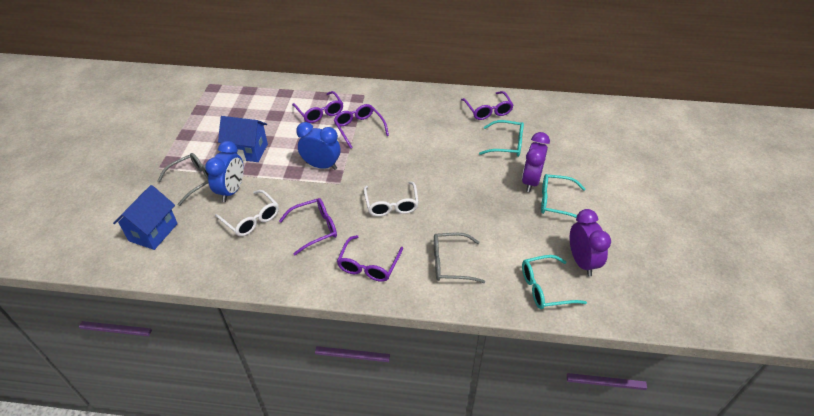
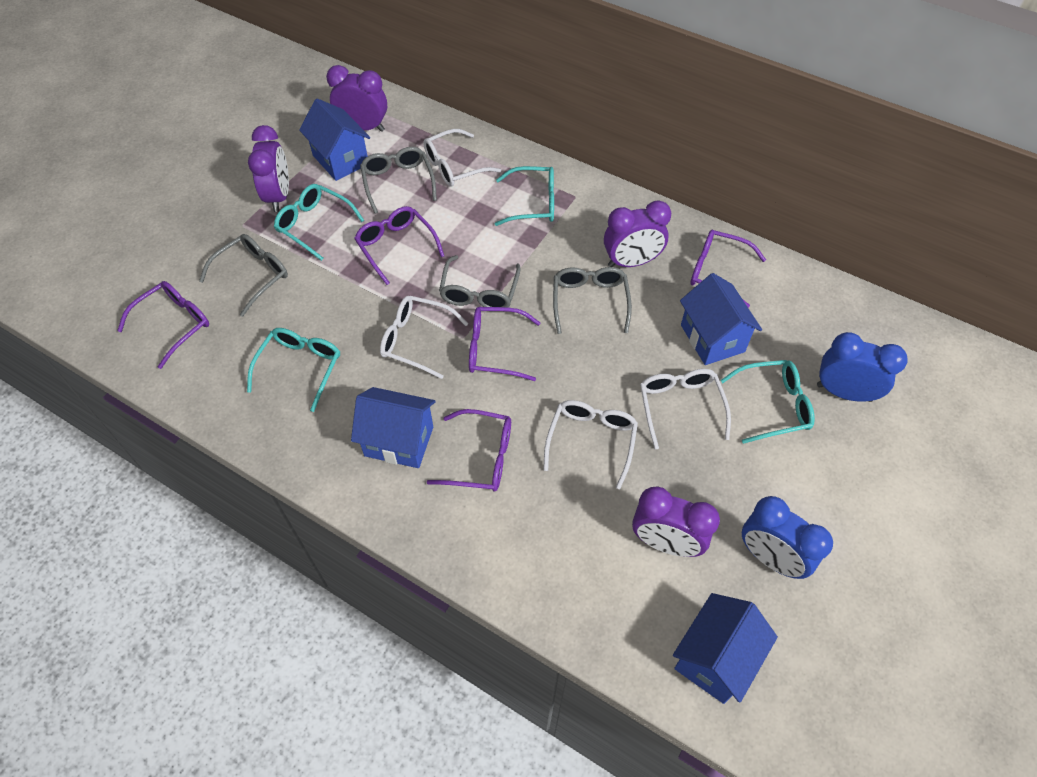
blue house: [113,185,178,250] [218,116,268,162] = 2 -> [299,98,370,181] [351,387,436,468] [673,593,778,704] [680,273,762,365] = 4
grey glasses: [157,153,209,206] [434,233,485,283] = 2 -> [199,234,288,317] [360,147,437,214] [439,255,521,307] [553,267,632,334] = 4
purple clock: [522,132,550,192] [570,209,611,276] = 2 -> [248,125,289,212] [326,65,387,132] [604,200,671,267] [632,487,720,557] = 4
turquoise glasses: [479,120,524,157] [522,255,587,309] [541,174,585,218] = 3 -> [247,328,340,412] [274,184,364,261] [495,166,554,226] [720,360,815,444] = 4
white glasses: [215,190,279,236] [364,181,419,217] = 2 -> [380,296,468,379] [423,129,501,187] [543,400,638,489] [640,369,731,450] = 4

